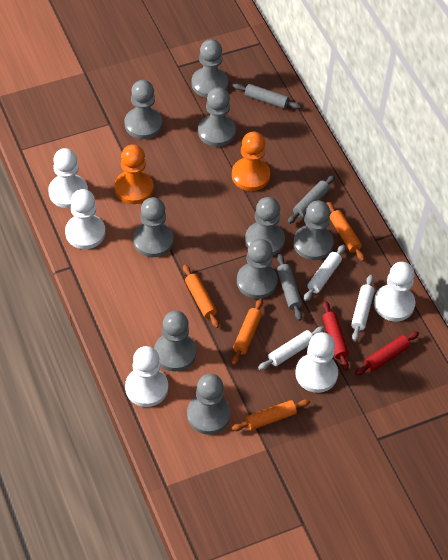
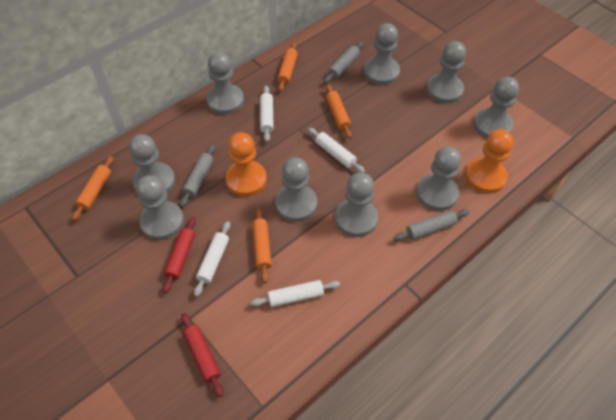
white pawn: [48,148,88,208] [65,189,105,249] [125,346,168,407] [295,332,338,393] [374,262,415,322] = 5 -> none = 0
white rolling pin: [258,326,324,370] [304,244,345,301] [351,275,375,341] = 3 -> [194,221,230,297] [251,280,340,307] [260,85,274,142] [308,128,365,173] = 4

